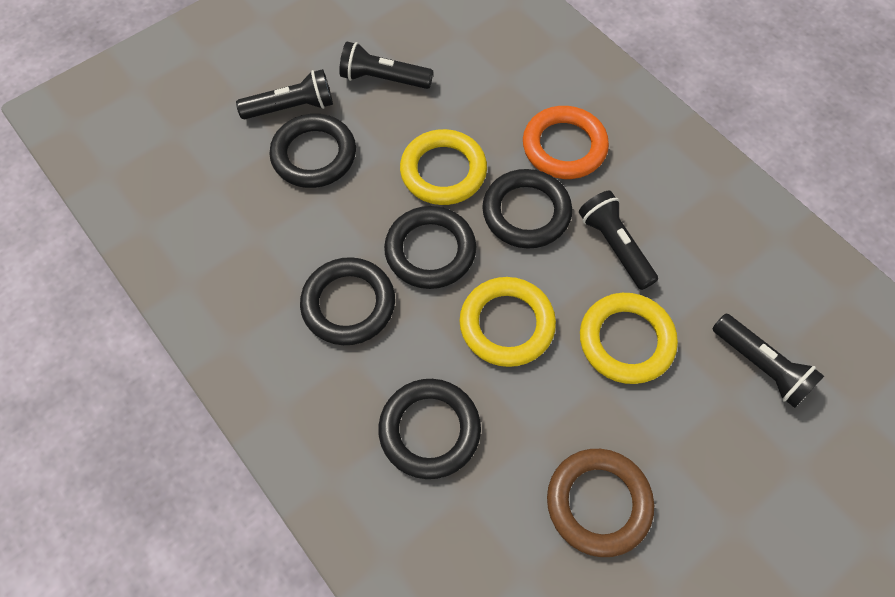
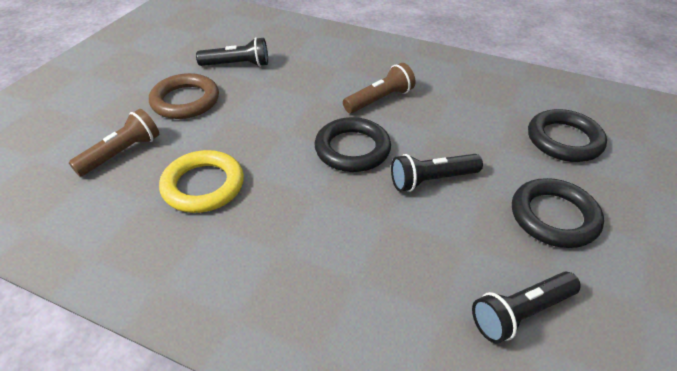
black flashlight: [236,69,333,119] [339,42,433,89] [579,191,658,290] [712,314,824,408] = 4 -> [196,37,268,67] [391,154,483,192] [472,271,581,343] = 3
black ring: [269,114,356,188] [300,257,395,345] [378,379,481,479] [384,206,476,289] [482,169,572,249] = 5 -> [315,117,391,172] [512,178,604,248] [528,109,607,162] = 3
brown flashlight: none = 0 -> [69,109,159,176] [343,63,416,113] = 2
orange ring: [523,106,609,179] = 1 -> none = 0
yellow ring: [400,129,487,205] [459,277,556,367] [580,293,678,384] = 3 -> [159,150,244,213] = 1

